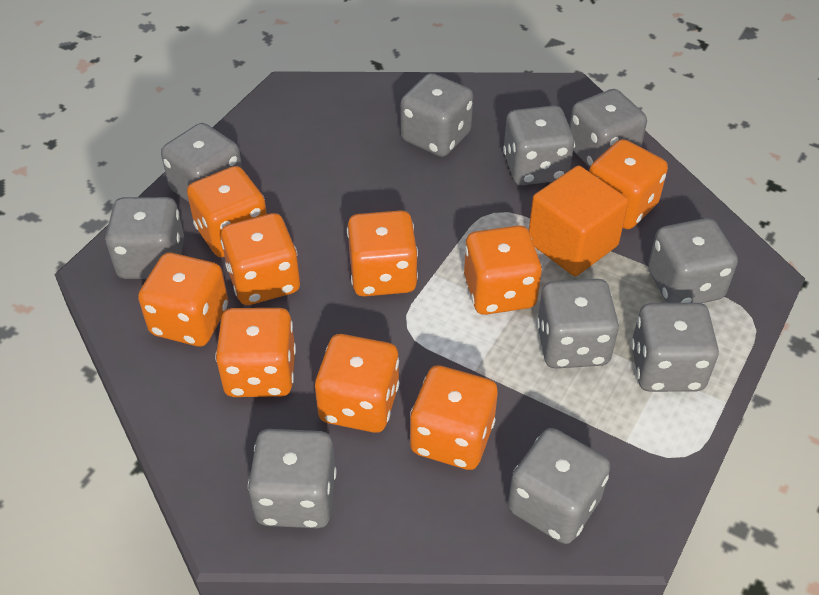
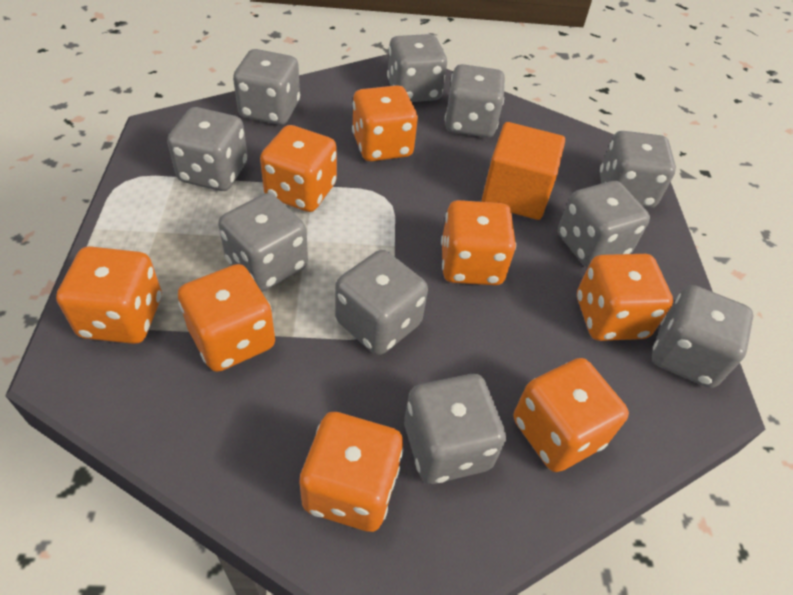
orange dice: [138,253,228,346] [187,166,267,257] [215,308,296,397] [221,213,300,305] [315,334,400,433] [347,210,418,296] [410,365,498,470] [464,225,542,315] [589,139,668,229] = 9 -> [56,246,162,344] [178,264,275,372] [260,125,337,212] [299,412,403,532] [352,85,418,161] [441,200,516,285] [514,358,629,472] [577,254,673,341] = 8

